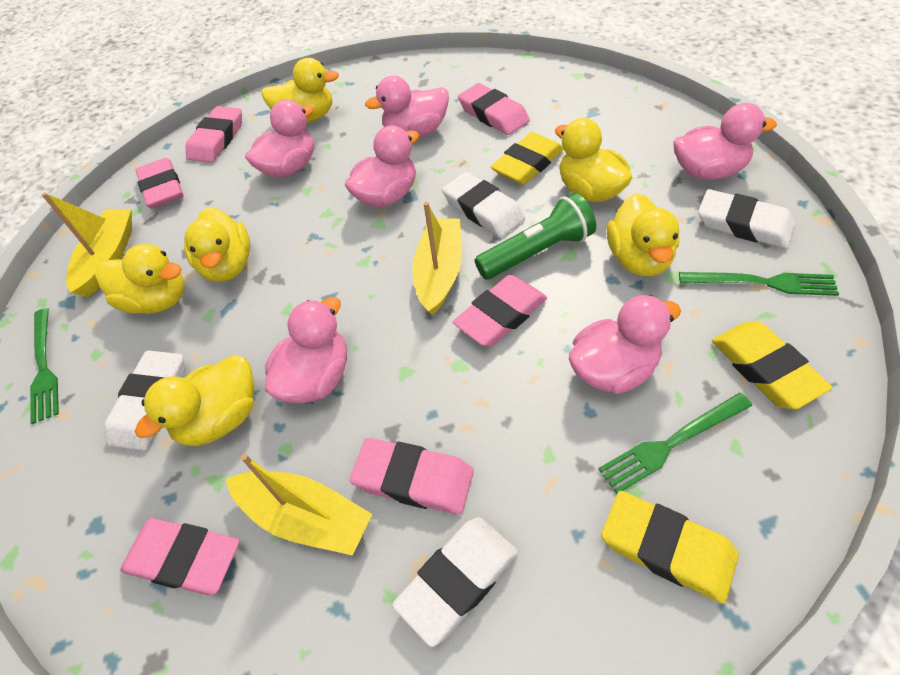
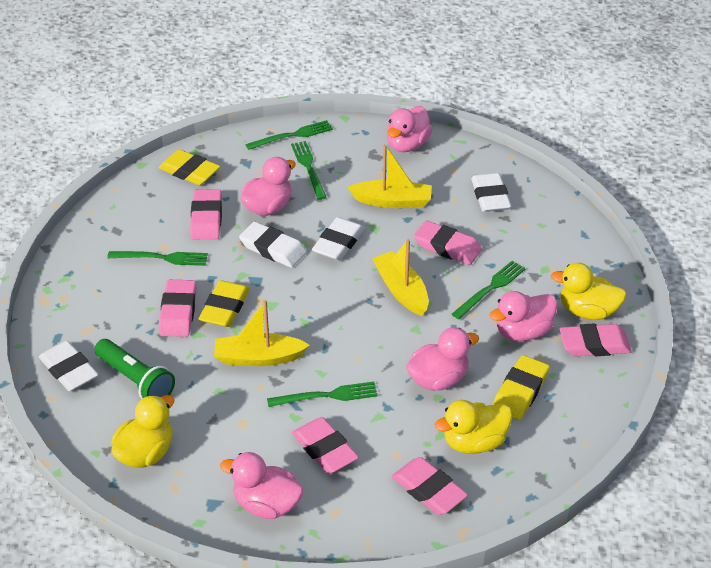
green fork: [30,308,59,424] [598,393,752,494] [679,272,839,296] = 3 -> [107,251,208,266] [245,120,333,150] [267,382,378,407] [291,141,327,200] [452,261,526,319] = 5
pink duck: [245,100,314,178] [265,297,347,403] [345,125,419,207] [365,76,449,137] [569,295,681,394] [673,103,777,180] = 6 -> [220,452,304,519] [241,157,296,216] [387,106,433,152] [406,327,479,391] [490,291,558,341] = 5
yellow duck: [95,244,185,314] [135,355,254,446] [184,207,251,282] [261,58,339,123] [555,118,632,202] [607,193,679,276] = 6 -> [111,395,174,468] [435,400,512,454] [551,263,627,320] = 3

